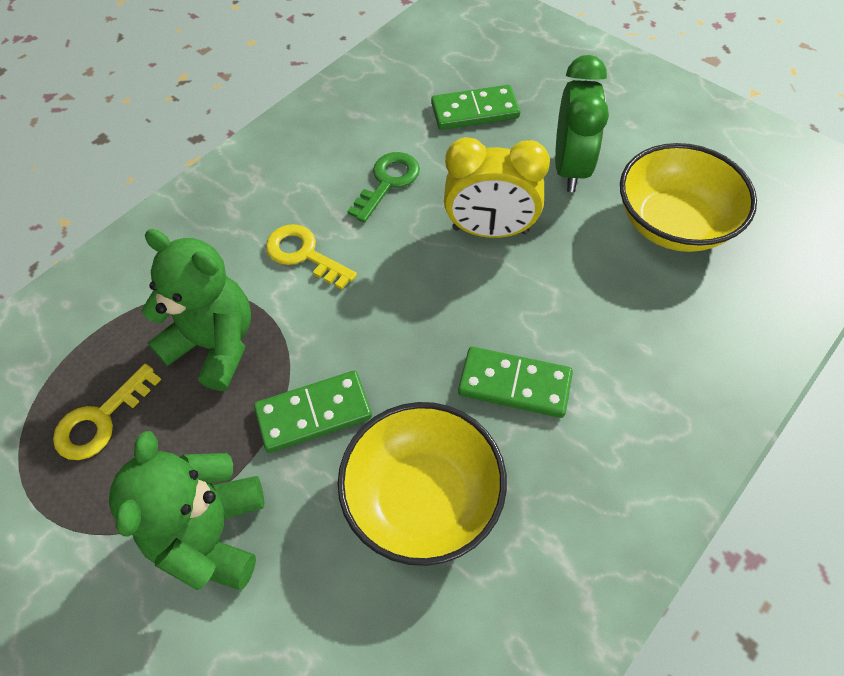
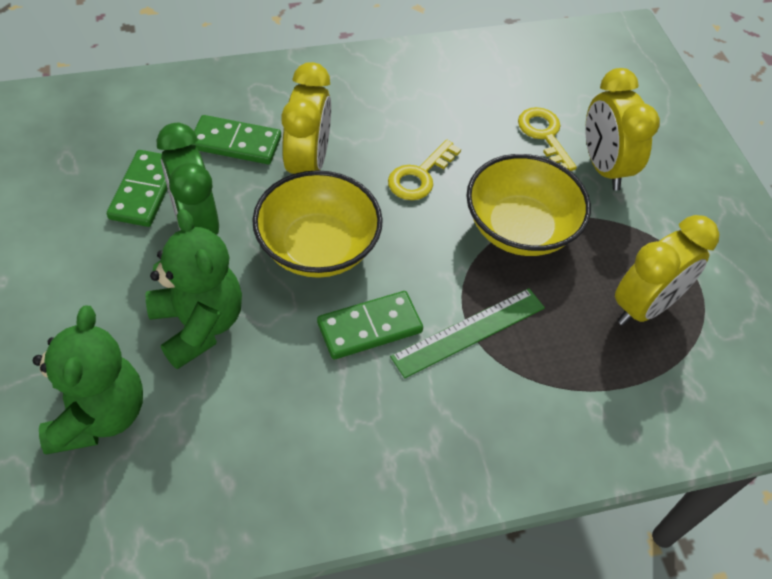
green key: [347,152,420,223] = 1 -> none = 0
green ruler: none = 0 -> [390,288,545,378] = 1
yellow clock: [444,137,550,238] = 1 -> [281,62,331,174] [585,68,660,191] [615,215,719,326] = 3

